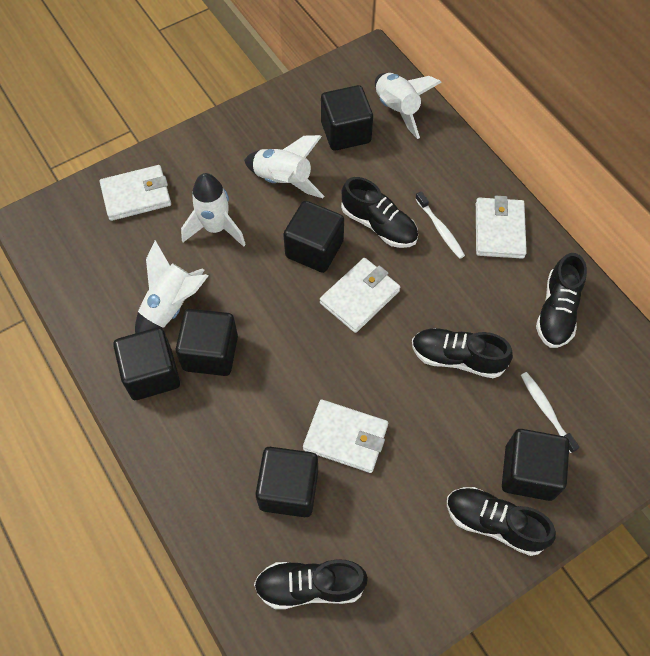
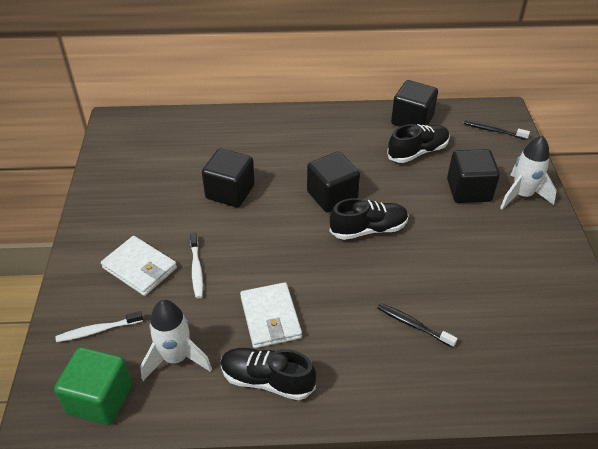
black cube: [113,327,180,400] [176,309,238,376] [255,447,318,517] [283,201,344,273] [321,85,373,151] [502,429,569,501] = 6 -> [202,148,255,207] [307,152,360,212] [391,80,438,127] [447,149,500,203] = 4
black shoe: [254,559,368,609] [341,177,418,248] [412,328,513,378] [447,487,556,556] [536,253,587,348] = 5 -> [221,348,316,400] [330,198,409,240] [387,124,450,163] = 3
black toothbrush: none = 0 -> [377,303,458,348] [464,120,530,140] = 2
green cube: none = 0 -> [54,347,132,425] = 1
white rocket: [135,240,208,333] [181,173,246,247] [244,135,324,198] [375,73,442,139] = 4 -> [140,300,212,381] [500,135,557,210] = 2
white wallet: [100,165,171,221] [303,399,388,473] [320,258,400,333] [476,196,527,259] = 4 -> [101,236,177,296] [240,282,302,348] = 2

